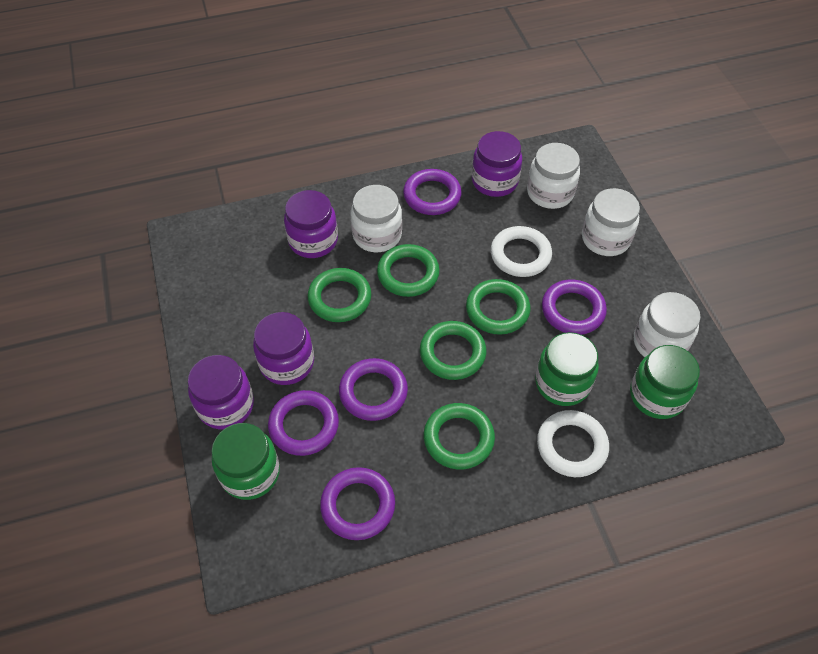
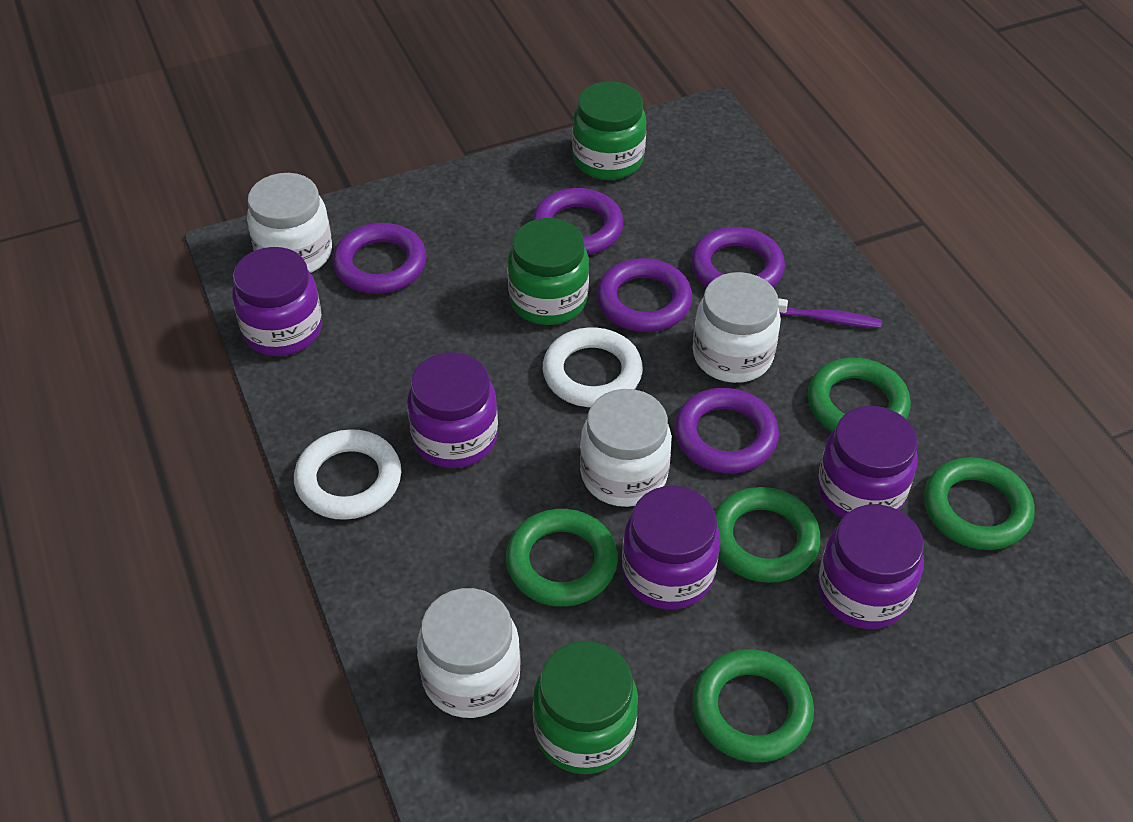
purple jar: [188,355,254,429] [253,312,314,385] [284,190,338,258] [472,131,522,197] = 4 -> [232,247,322,356] [407,352,498,468] [622,486,720,609] [817,406,918,518] [818,504,924,629] = 5
purple toothbrush: none = 0 -> [778,298,882,328] = 1

